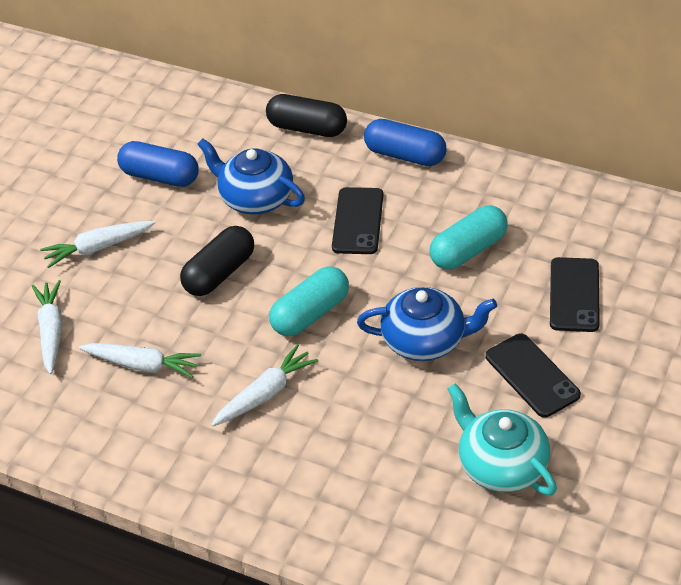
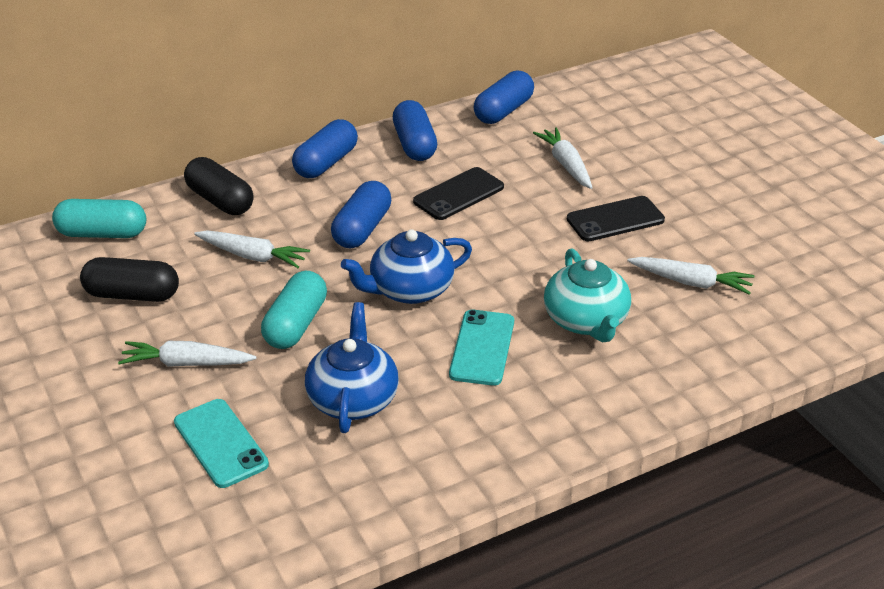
black phone: [332,187,383,254] [486,334,581,418] [550,257,600,332] = 3 -> [413,167,504,220] [567,196,665,241] = 2
blue capsule: [117,141,199,187] [364,119,447,166] = 2 -> [292,119,358,178] [331,181,391,249] [393,100,437,161] [474,70,534,124] = 4
turquoise phone: none = 0 -> [174,399,269,488] [449,310,514,386] = 2

